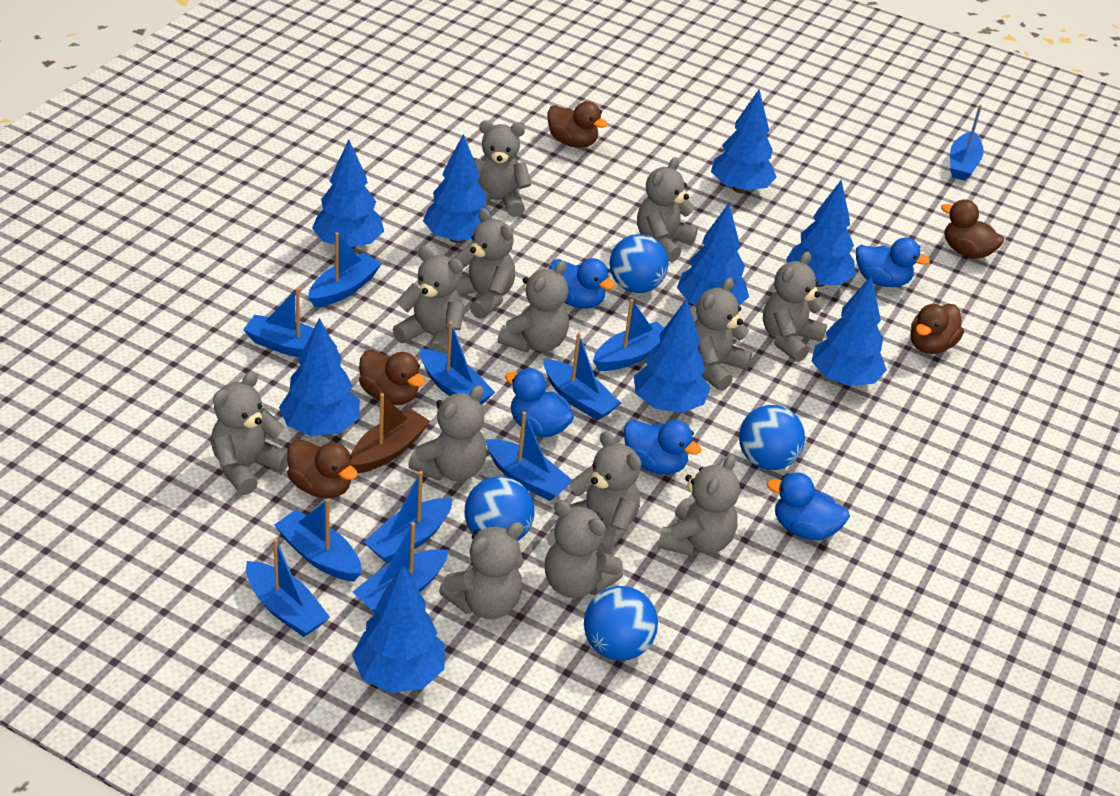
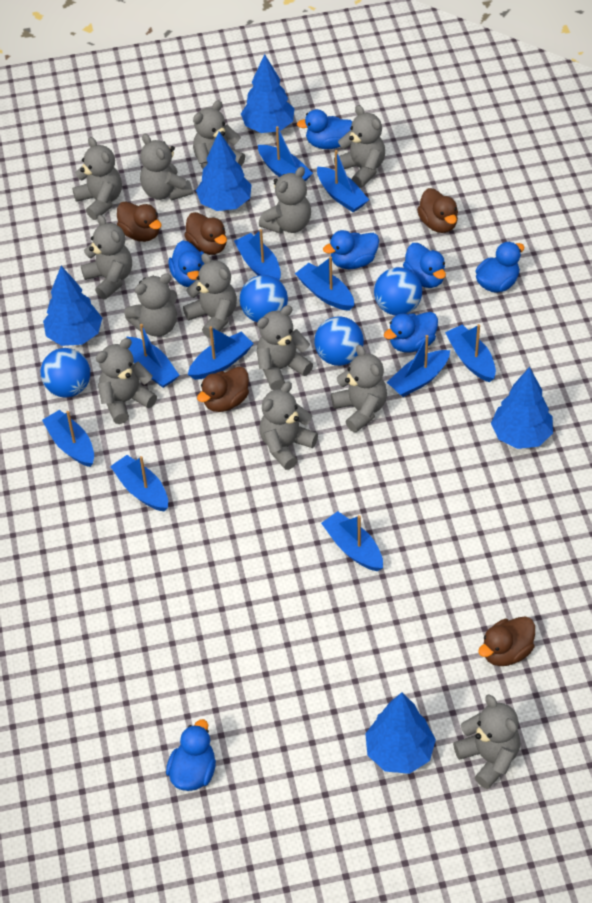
blue duck: [505,368,574,438] [549,258,615,309] [624,420,702,475] [767,472,850,540] [856,238,930,287] = 5 -> [166,719,216,791] [168,240,205,287] [297,109,352,149] [323,230,379,269] [384,312,438,353] [403,243,446,288] [476,241,524,293] = 7
blue tree: [279,318,360,436] [312,140,384,249] [352,565,445,693] [423,134,492,243] [634,299,710,413] [677,203,749,306] [711,90,777,193] [786,180,855,287] [812,276,887,386] = 9 -> [43,266,102,346] [196,132,252,211] [241,54,294,133] [365,692,436,774] [491,367,553,449] = 5
brown boat: [350,393,430,473] = 1 -> none = 0

